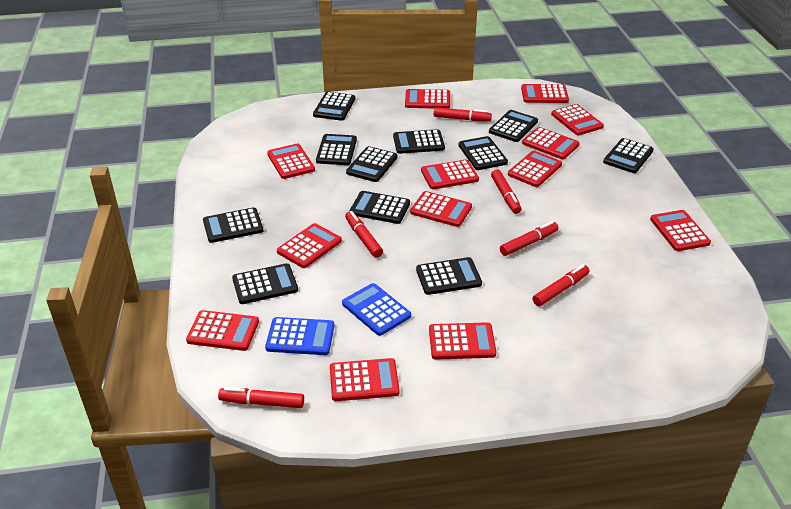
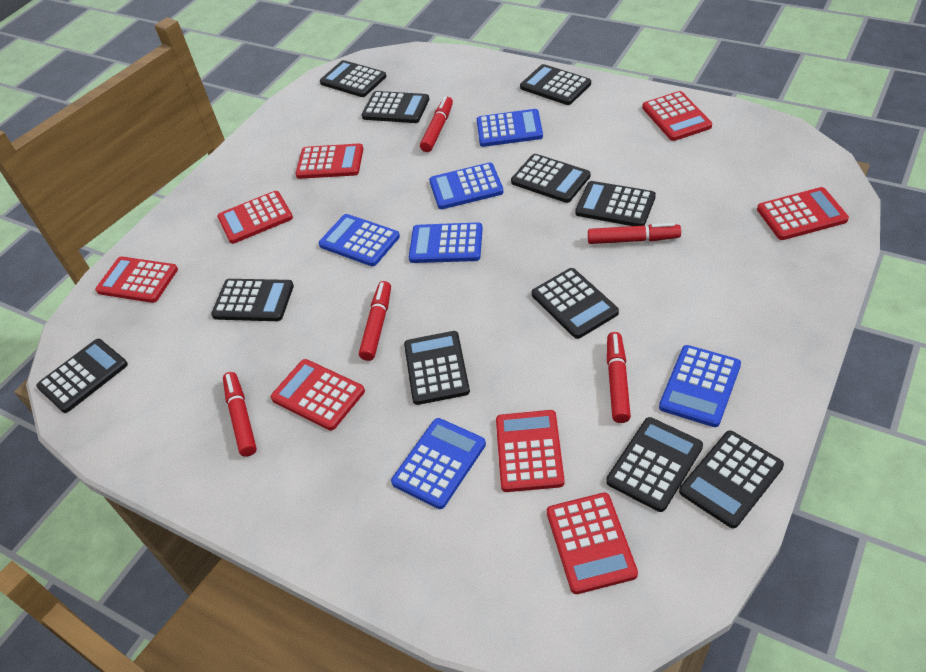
blue calculator: [265,317,334,355] [342,283,411,336] = 2 -> [319,214,400,266] [391,418,486,509] [409,222,483,263] [429,163,504,209] [477,109,543,147] [659,345,741,427] = 6
red calculator: [186,310,259,351] [267,144,315,179] [277,223,342,268] [330,358,400,401] [405,89,450,109] [410,191,472,227] [421,160,479,189] [429,322,496,360] [508,151,562,187] [521,84,569,103] [522,127,580,159] [551,104,604,135] [650,210,711,251] = 13 -> [95,257,178,303] [217,191,293,244] [271,359,365,431] [296,143,363,179] [496,410,565,492] [547,493,638,594] [642,91,712,141] [757,187,849,240] = 8
red marker: [218,387,304,408] [345,211,383,258] [434,107,492,121] [491,169,522,214] [500,221,559,256] [533,265,590,306] = 6 -> [223,372,257,457] [359,281,391,361] [420,96,453,152] [588,223,681,244] [607,332,631,423] = 5

